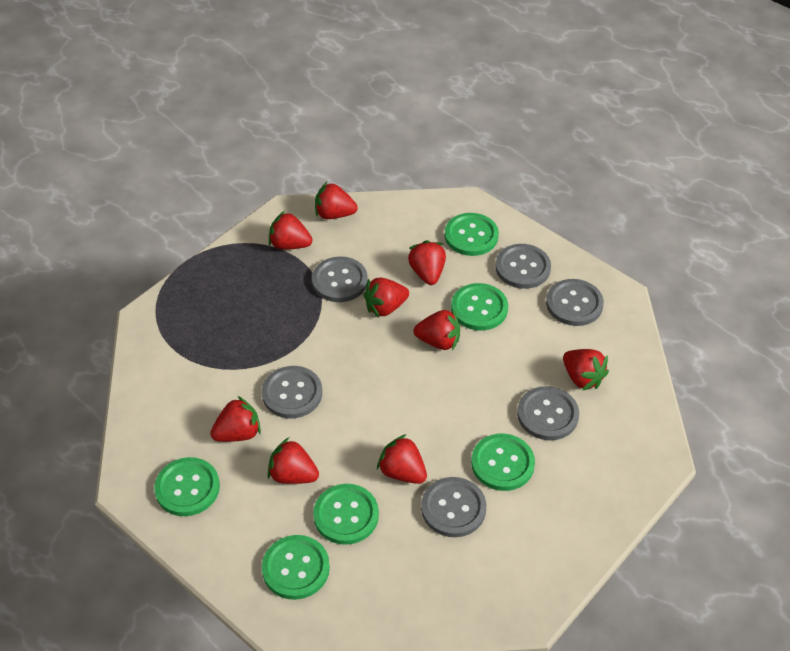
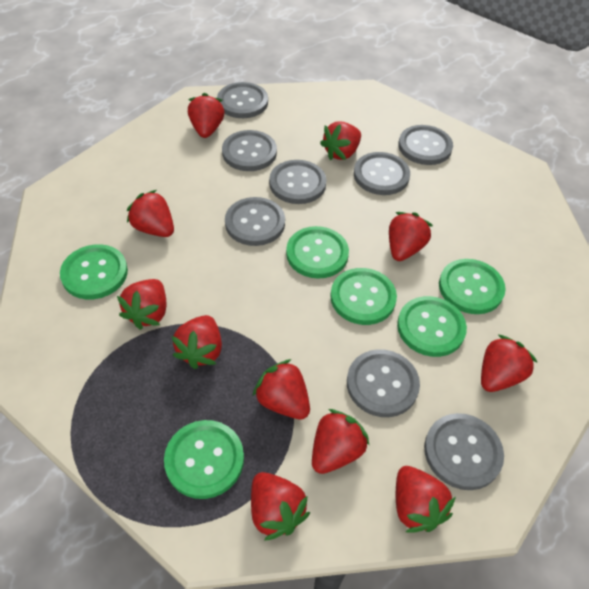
grey button: [262,366,322,419] [312,256,368,302] [421,477,486,537] [495,244,551,289] [517,386,579,440] [546,279,604,326] = 6 -> [217,82,268,118] [222,130,277,171] [225,197,285,246] [269,160,326,204] [347,349,420,417] [354,152,410,195] [398,125,453,165] [424,413,504,490] = 8
red strawberry: [210,396,261,442] [267,438,319,484] [269,211,312,249] [315,182,358,219] [364,278,409,317] [377,434,427,484] [408,240,446,285] [413,309,460,351] [563,349,609,391] = 9 -> [117,279,166,330] [127,190,174,237] [172,315,222,369] [188,93,224,138] [251,472,310,541] [252,359,310,419] [312,409,370,474] [320,122,361,160] [389,212,433,261] [396,466,456,533] [481,335,537,392] = 11

